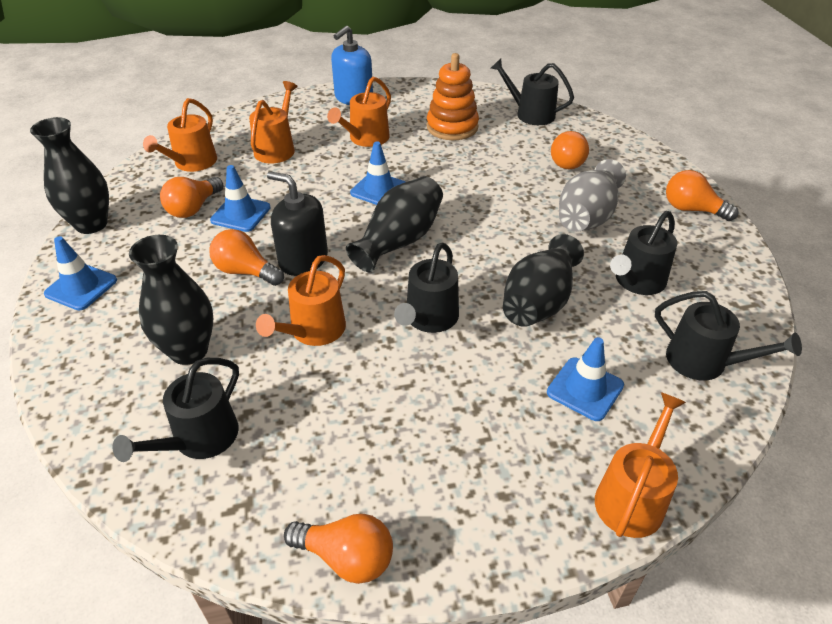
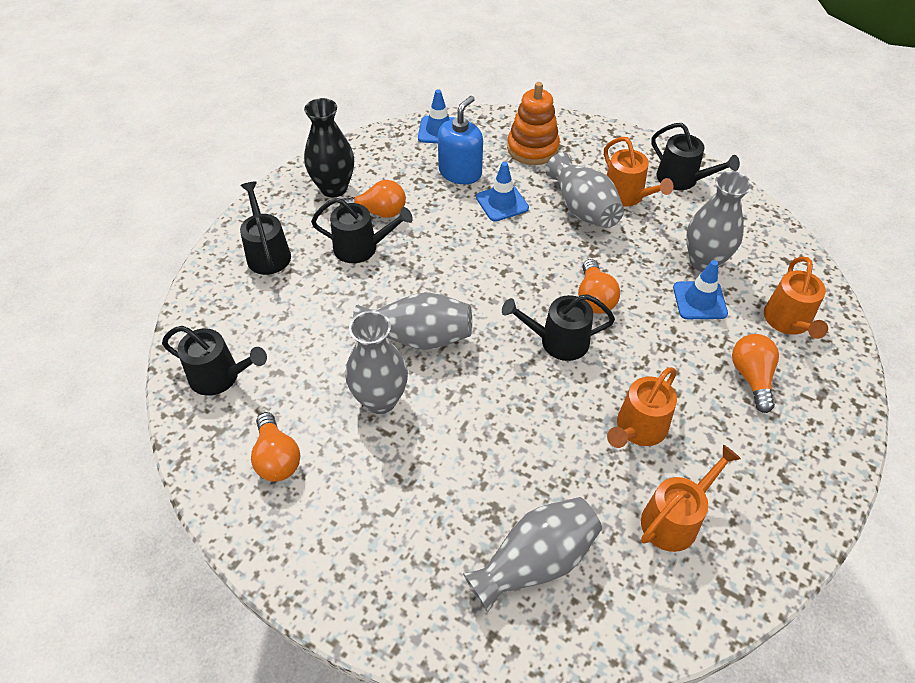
black soap dispenser: [267,171,328,276] = 1 -> none = 0
black vase: [30,117,109,234] [129,235,213,365] [346,176,443,273] [503,234,584,327] = 4 -> [304,98,354,198] = 1
blue traffic cone: [44,236,117,310] [210,165,271,232] [350,142,405,205] [547,337,624,421] = 4 -> [418,89,455,143] [476,162,529,222] [673,260,728,319] = 3
grey vase: [559,159,626,232] = 1 -> [346,311,408,414] [353,292,472,350] [463,497,602,612] [546,152,624,228] [686,171,752,272] = 5
orange light bulb: [160,177,223,218] [209,229,284,286] [284,514,393,584] [551,131,589,169] [666,170,738,221] = 5 -> [251,412,301,482] [340,180,406,218] [578,259,620,314] [732,334,779,413] = 4
orange watering can: [143,98,217,172] [249,81,298,163] [256,255,346,346] [327,77,391,147] [595,392,686,538] = 5 -> [604,137,673,207] [607,367,677,448] [641,445,741,552] [764,257,828,339] = 4

